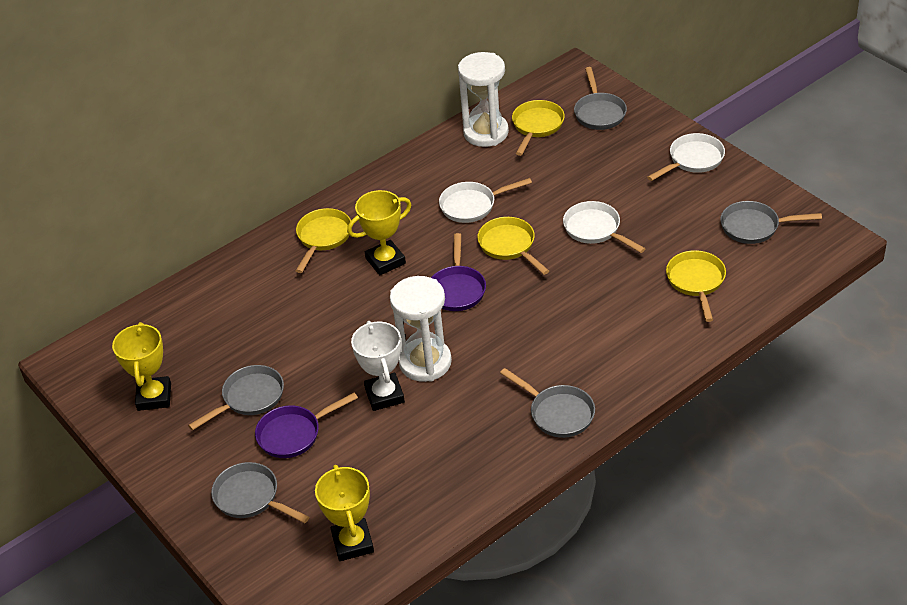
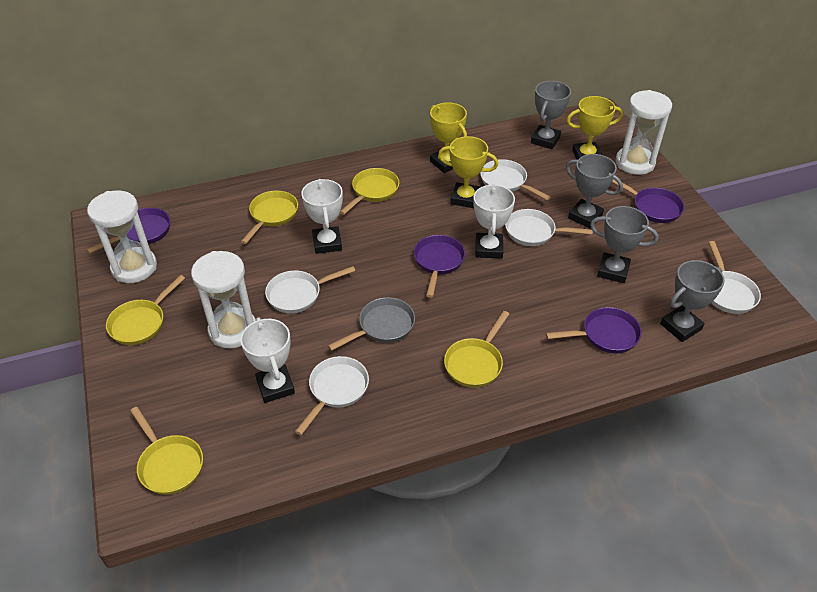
grey pan: [188,365,284,430] [211,462,309,523] [500,368,595,438] [574,67,627,130] [720,201,822,244] = 5 -> [328,297,415,351] = 1
grey trophy: none = 0 -> [531,81,571,149] [566,154,623,229] [590,206,659,283] [660,260,725,342] = 4
purple pan: [255,393,358,458] [431,233,486,311] = 2 -> [87,208,170,254] [414,235,465,298] [546,307,642,354] [612,179,684,223] = 4
white hourglass: [390,276,452,382] [458,52,509,147] = 2 -> [87,190,157,283] [191,251,256,348] [616,90,672,175] = 3
white pan: [439,178,532,223] [563,201,645,253] [647,133,725,181] = 3 -> [265,266,355,313] [295,356,369,435] [480,159,551,200] [505,209,593,246] [708,241,761,314] = 5
white trophy: [351,321,405,411] = 1 -> [240,317,295,403] [301,179,343,254] [473,184,515,259] = 3
yellow pan: [296,208,351,273] [477,217,549,275] [512,100,565,156] [666,250,726,322] = 4 -> [106,275,185,345] [130,407,203,495] [241,191,298,244] [340,168,399,215] [444,311,509,388] = 5

